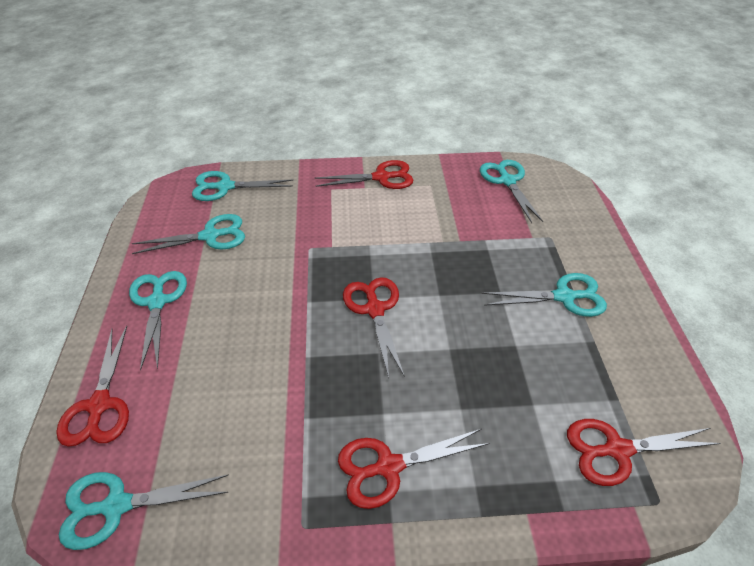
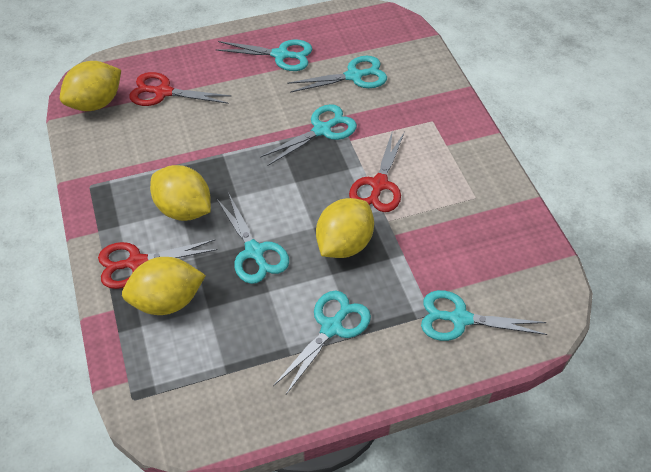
red scissors: [56,326,129,447] [315,160,413,189] [338,429,490,509] [343,277,405,378] [567,419,721,486] = 5 -> [98,239,218,289] [129,72,231,106] [349,130,405,212] = 3
yellow lemon: none = 0 -> [60,61,121,111] [122,257,206,315] [150,165,211,221] [316,198,374,258] = 4

